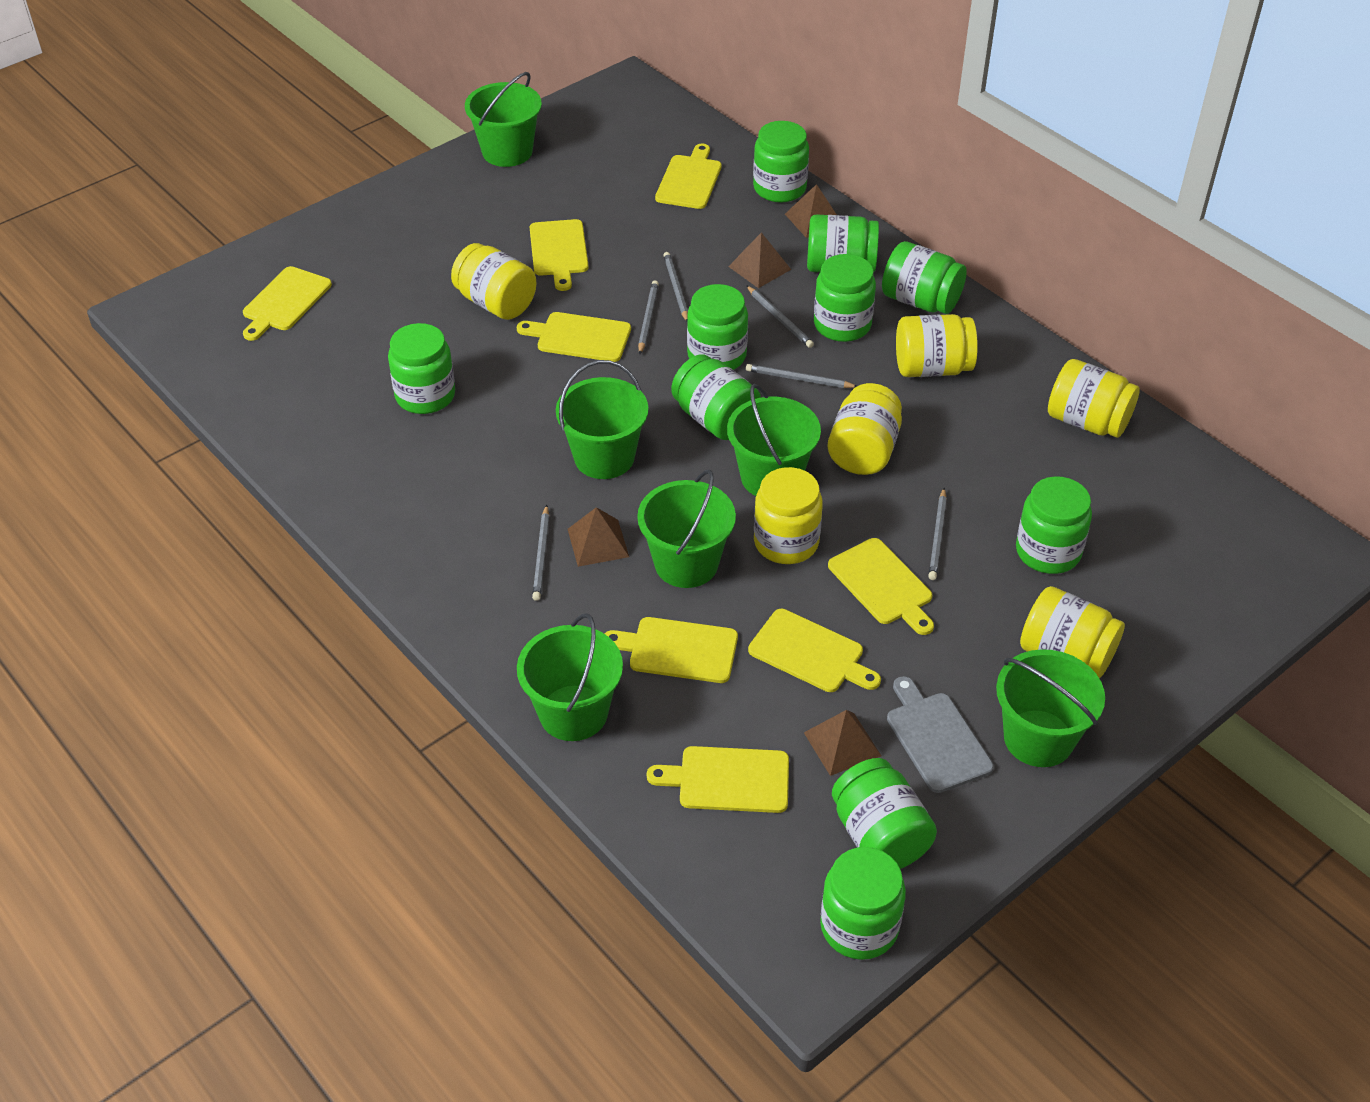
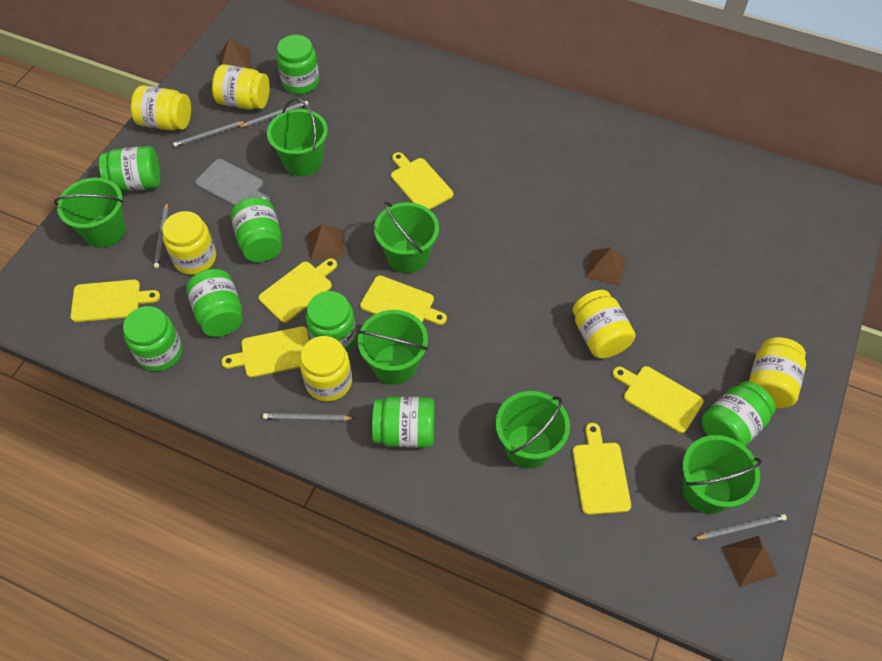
green jar: [388,323,455,414] [671,354,761,440] [687,284,748,370] [753,121,809,202] [807,214,879,272] [814,254,876,342] [820,847,906,960] [832,758,937,869] [882,241,967,314] [1016,476,1092,574] = 10 -> [99,146,160,192] [123,306,182,371] [186,269,243,337] [231,197,282,262] [276,35,319,94] [306,291,357,351] [372,396,435,448] [701,381,776,446] = 8
grey pencil: [532,505,549,601] [638,280,659,354] [663,252,688,322] [746,285,814,348] [746,364,857,388] [928,488,947,580] = 6 -> [154,202,168,268] [173,121,246,147] [238,101,308,128] [263,413,356,421] [694,514,787,540] = 5
yellow cutting board: [243,266,332,341] [517,312,631,362] [530,219,589,291] [605,617,738,683] [647,746,789,813] [655,143,721,209] [748,609,881,692] [828,538,934,635] = 8 -> [70,280,160,322] [221,326,309,378] [259,258,337,323] [360,275,447,325] [391,152,453,210] [572,423,631,515] [612,366,704,433] = 7

